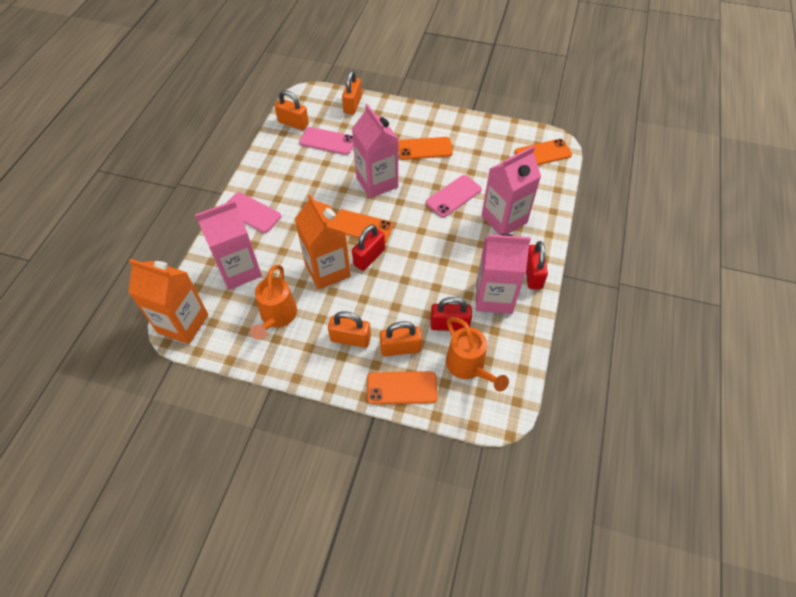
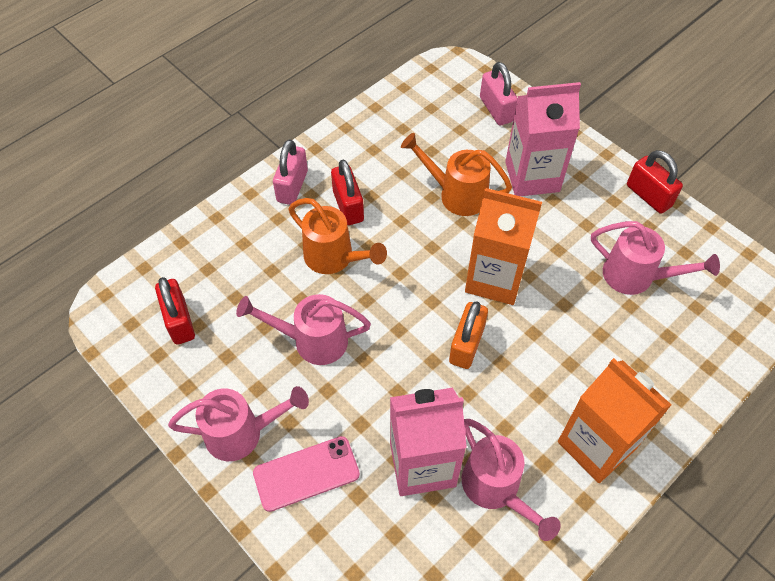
orange padlock: [274,90,309,130] [328,311,371,348] [342,70,362,115] [380,321,422,356] = 4 -> [449,301,488,369] = 1
orange phone: [336,210,393,243] [367,371,437,404] [398,137,453,160] [514,139,572,165] = 4 -> none = 0
pink carton: [195,200,262,290] [352,104,398,198] [476,234,531,314] [481,146,541,235] = 4 -> [390,388,467,496] [505,82,581,196] = 2
pink padlock: none = 0 -> [273,139,308,205] [480,62,518,126] = 2
pink phone: [226,192,281,233] [299,127,354,155] [426,175,482,217] = 3 -> [253,436,360,512] = 1
pink watering can: none = 0 -> [168,386,309,461] [236,294,371,365] [462,419,561,541] [591,221,720,295] = 4

